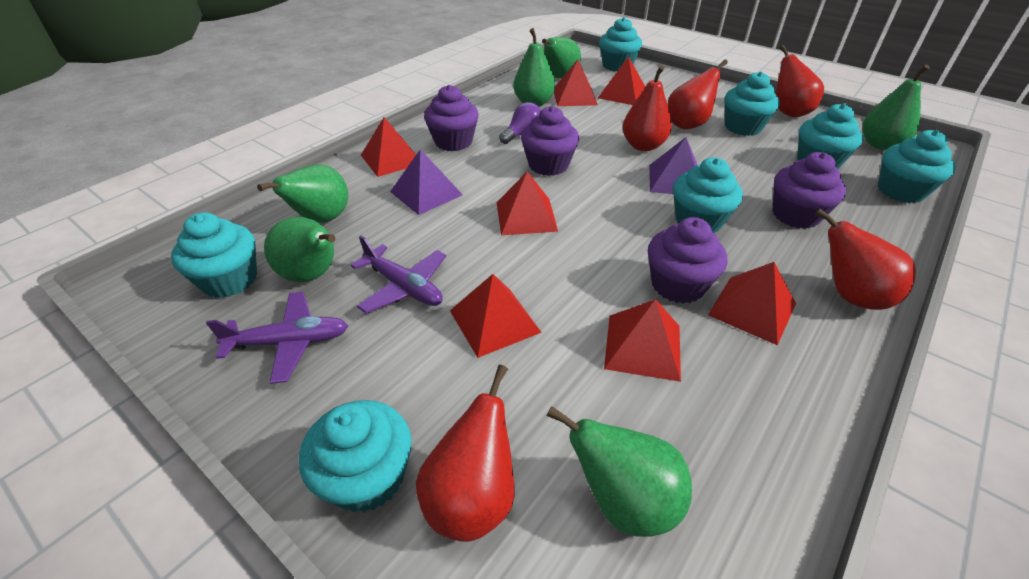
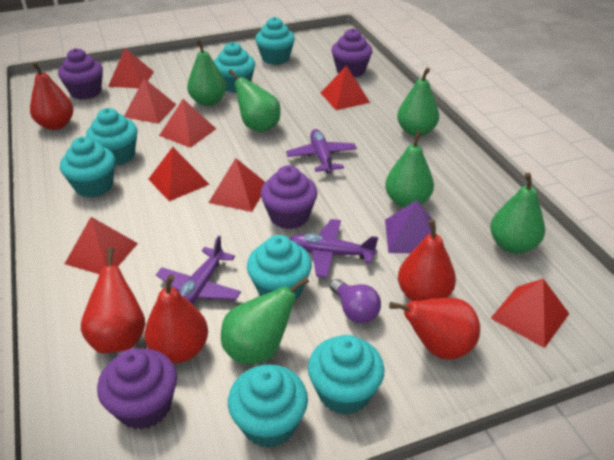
purple plane: [206,292,348,384] [351,235,446,314] = 2 -> [156,236,241,304] [286,129,357,173] [290,219,378,278] = 3
purple pyramid: [390,149,463,215] [649,137,697,194] = 2 -> [385,200,432,253] = 1
red pyramid: [361,117,416,177] [450,274,542,358] [496,171,558,235] [554,59,598,106] [598,56,645,105] [604,299,681,382] [708,262,796,345] = 7 -> [65,217,138,274] [108,48,154,88] [124,78,176,124] [148,147,210,201] [159,99,216,148] [208,158,265,212] [321,66,370,110] [491,279,569,348] = 8

